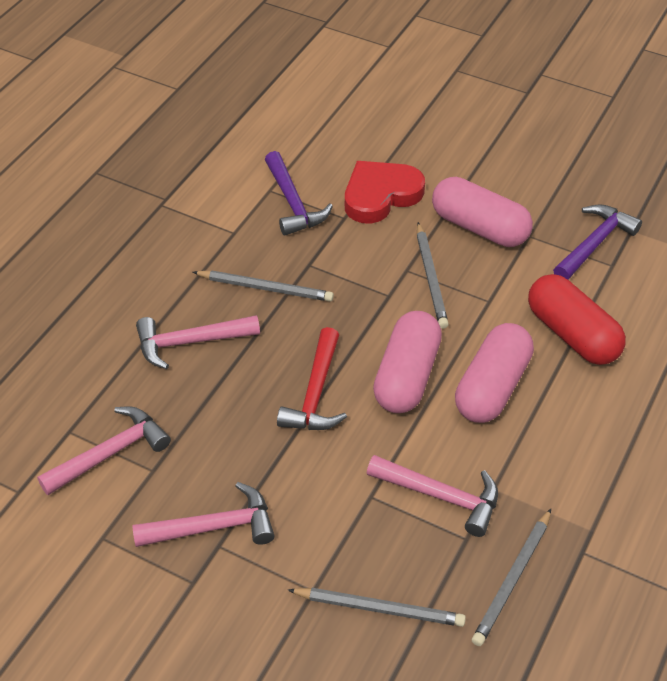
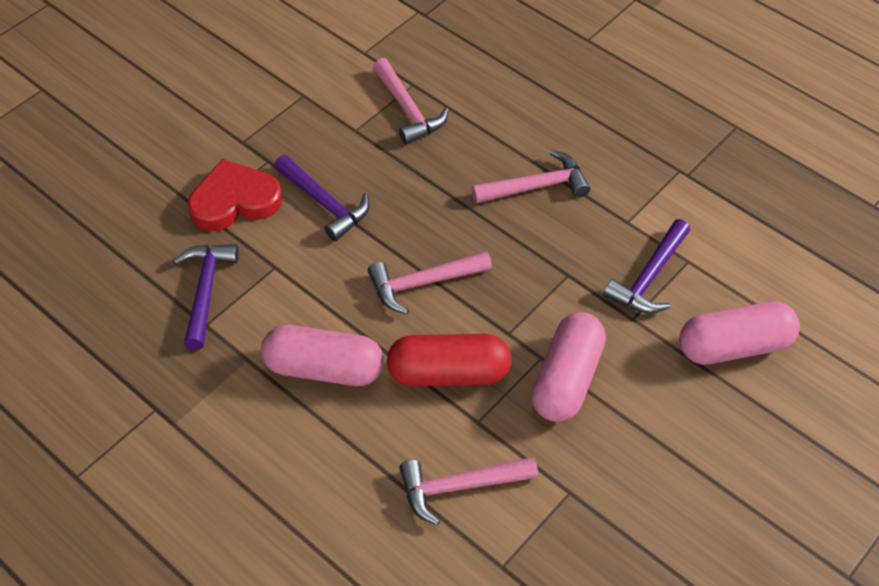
grey pencil: [193,271,334,302] [288,588,466,627] [417,222,449,329] [472,509,551,646] = 4 -> none = 0
purple hammer: [265,151,333,236] [553,204,642,280] = 2 -> [173,244,239,350] [274,155,370,241] [603,219,690,314] = 3
red hammer: [277,327,347,430] = 1 -> none = 0

